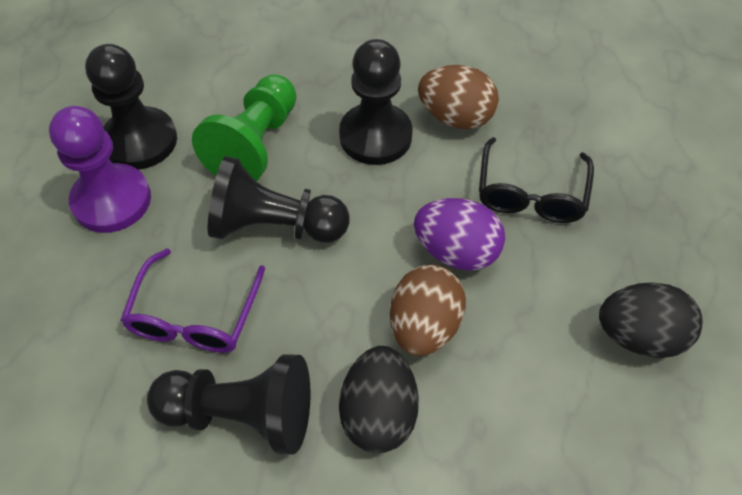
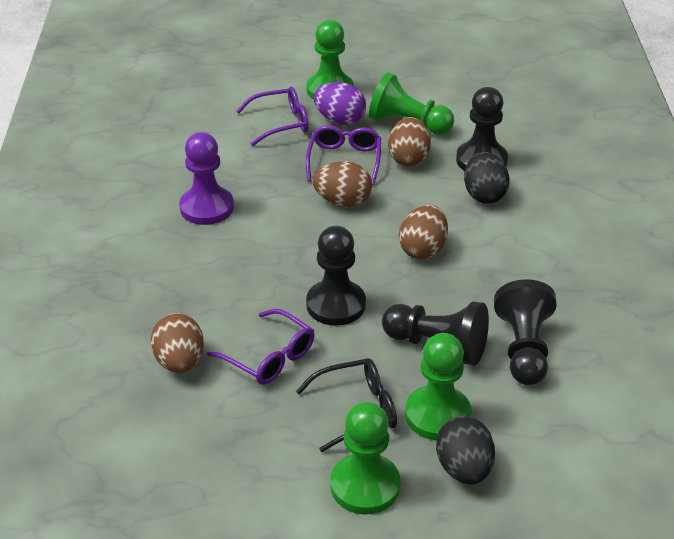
brown egg: [390,265,466,356] [418,65,499,129] = 2 -> [151,313,204,373] [313,161,372,207] [388,117,431,167] [399,205,448,259] = 4
green pawn: [192,74,296,181] = 1 -> [306,20,354,99] [330,402,401,515] [369,72,454,135] [405,333,472,440] = 4
purple glasses: [121,248,265,353] = 1 -> [207,309,315,385] [236,86,309,146] [306,125,381,185] = 3

